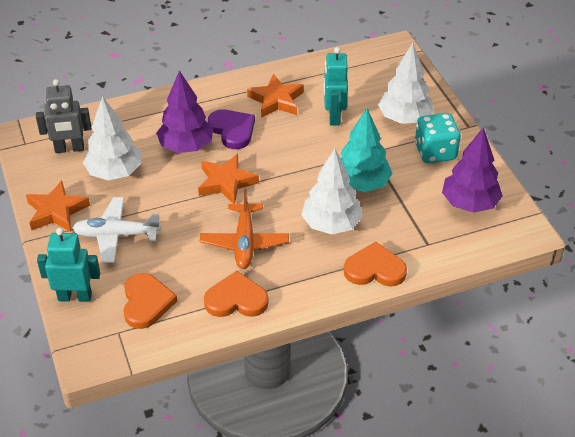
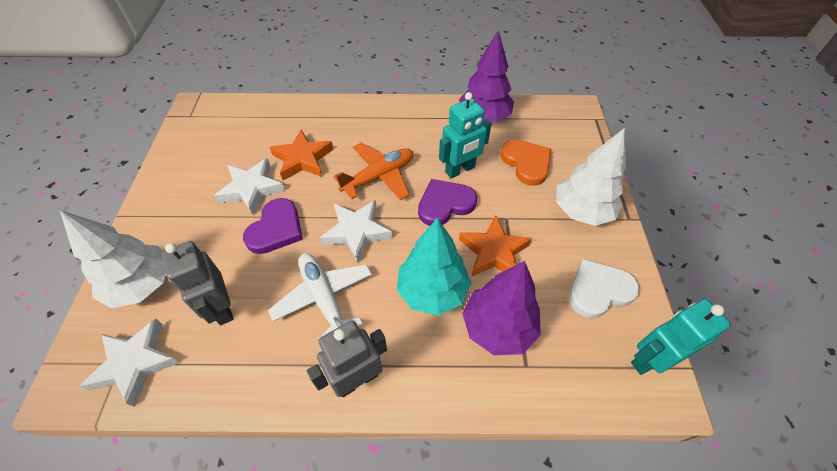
grey robot: [36,79,91,153] = 1 -> [162,241,233,325] [307,321,387,397] = 2
orange heart: [123,273,177,329] [204,271,269,317] [344,242,407,287] = 3 -> [501,139,551,186] = 1
orange star: [26,180,90,232] [198,154,259,204] [247,74,304,118] = 3 -> [270,130,334,180] [459,215,532,277] = 2
purple heart: [208,109,255,149] = 1 -> [243,198,303,254] [418,179,477,226] = 2
turquoise dice: [415,113,461,163] = 1 -> none = 0
white heart: none = 0 -> [569,259,640,318] = 1
white star: none = 0 -> [80,318,180,407] [214,158,285,215] [320,200,392,262] = 3
white tree: [83,96,141,180] [301,149,363,234] [378,43,433,124] = 3 -> [60,210,166,308] [556,128,626,226] = 2

